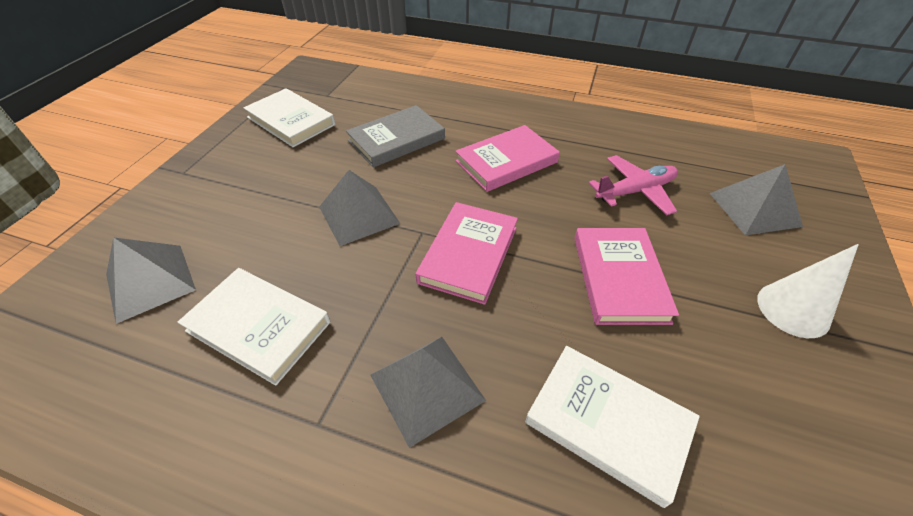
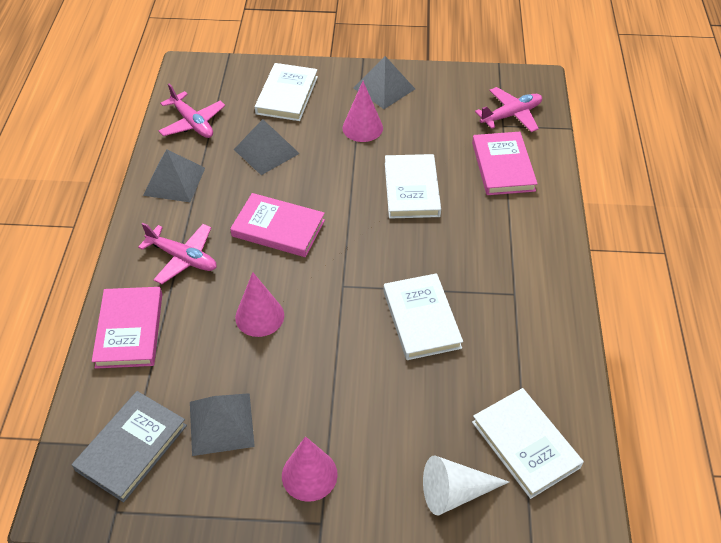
pink cone: none = 0 -> [235,272,284,337] [282,436,338,502] [342,81,383,142] = 3
pink plane: [589,155,678,215] = 1 -> [138,223,217,284] [159,84,225,138] [475,87,542,132] = 3
white book: [178,268,331,386] [243,88,335,147] [525,346,700,508] = 3 -> [255,63,318,121] [383,273,463,360] [385,154,441,219] [472,388,584,499] = 4

